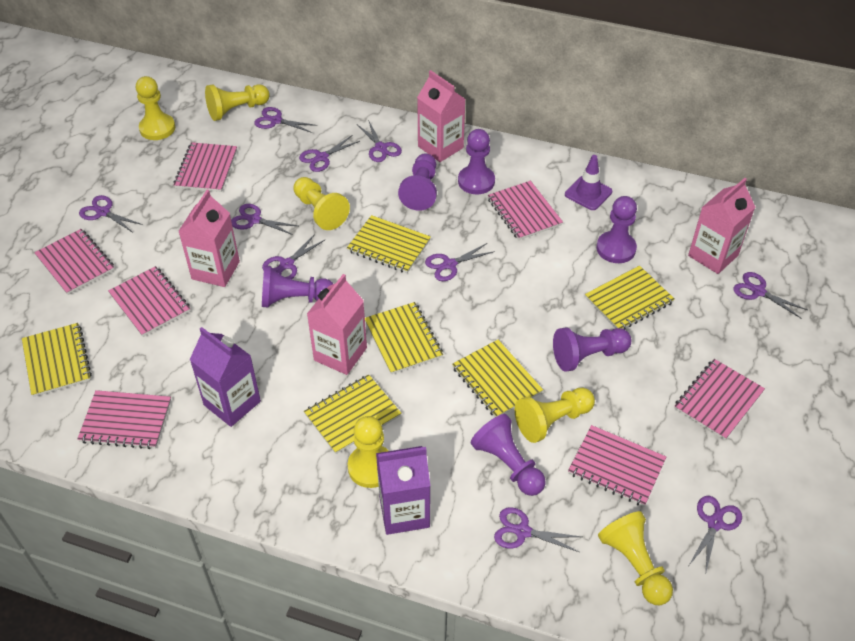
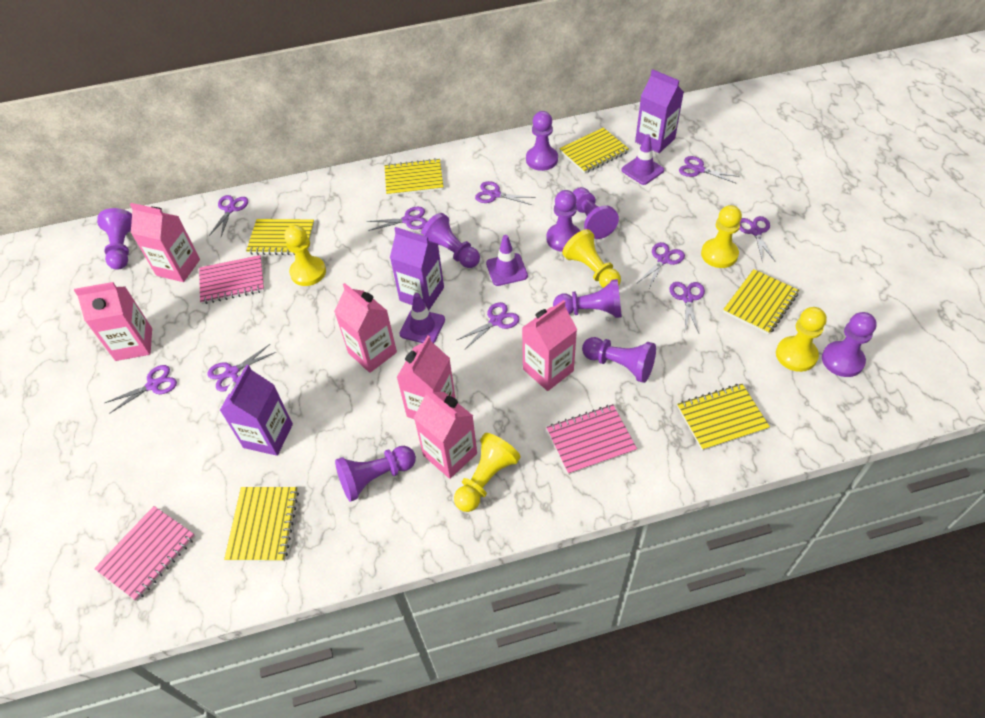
pink carton: [178,190,240,287] [307,274,367,375] [417,70,465,162] [688,178,755,274] = 4 -> [74,282,152,361] [130,203,200,282] [334,283,397,373] [396,335,456,419] [414,388,477,479] [522,300,577,391] = 6
pink notebook: [34,229,114,295] [77,390,171,449] [108,266,190,337] [174,142,237,192] [487,181,563,240] [568,425,666,506] [674,359,765,440] = 7 -> [94,506,196,601] [199,255,264,304] [546,404,637,475] = 3
purple carton: [190,327,261,427] [376,446,430,535] = 2 -> [220,365,293,456] [390,227,444,310] [635,69,684,153] = 3
purple pawn: [262,266,333,307] [398,153,437,211] [458,129,495,194] [471,414,545,496] [553,327,631,372] [596,196,637,263] = 6 -> [97,208,132,270] [335,446,416,502] [421,213,480,268] [526,111,558,171] [546,190,580,252] [553,279,622,318] [573,187,619,239] [582,337,656,383] [822,312,877,377] = 9
purple traffic cone: [565,155,612,210] = 1 -> [399,293,445,343] [486,235,528,286] [621,134,664,185] = 3
yellow pawn: [136,76,175,140] [205,84,270,121] [293,177,350,230] [348,416,389,488] [515,388,595,443] [598,511,673,605] = 6 -> [284,225,326,286] [454,433,521,512] [562,229,621,288] [701,205,742,268] [776,307,827,372] = 5

